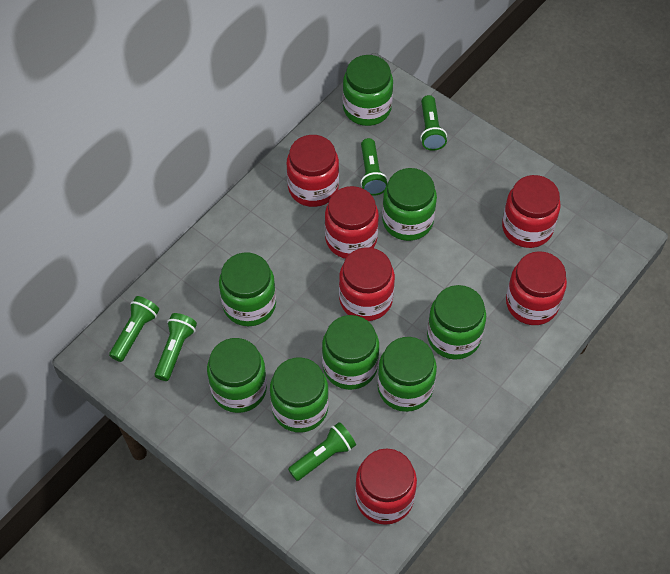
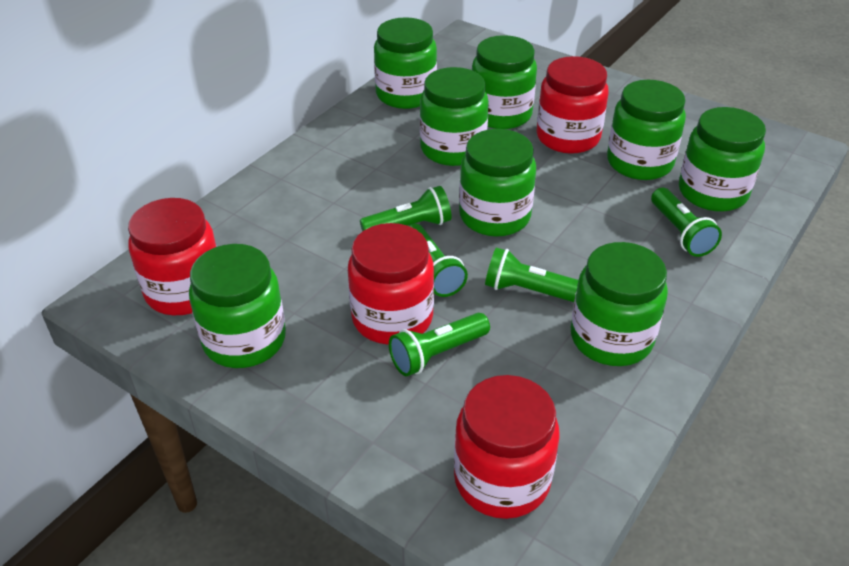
red jar: [287,135,339,207] [325,186,379,259] [339,247,395,321] [355,449,417,525] [502,175,561,248] [506,251,567,325] = 6 -> [128,198,217,315] [348,223,434,345] [454,375,559,519] [536,56,609,154] = 4

